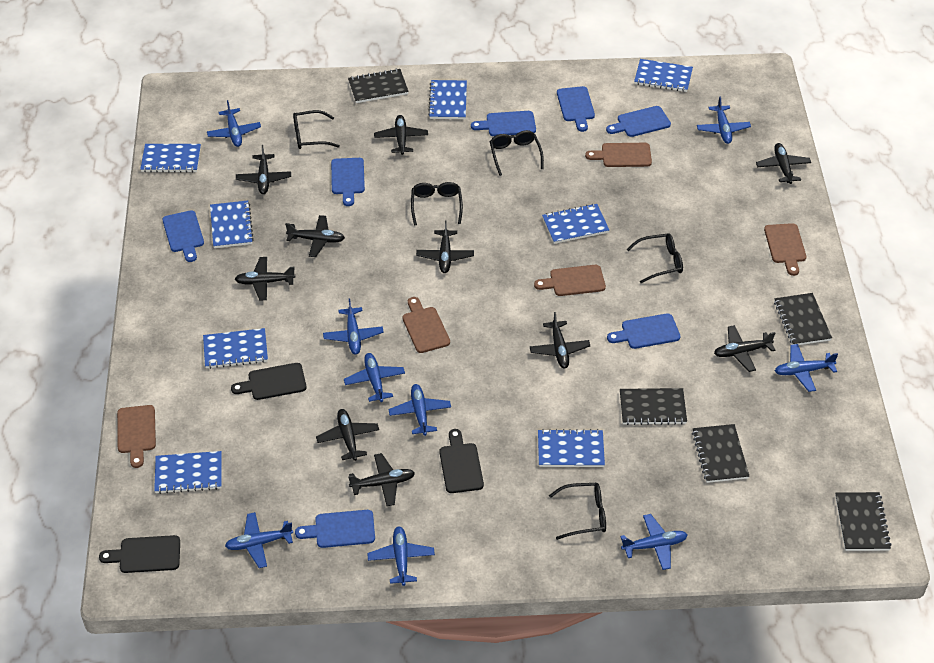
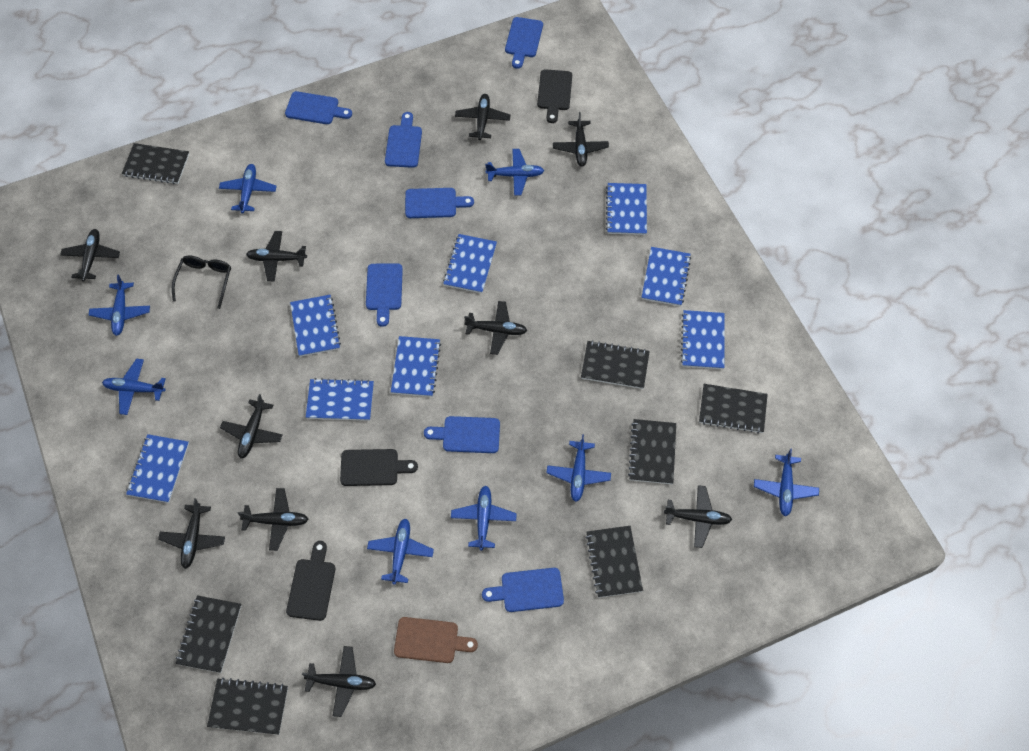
black glasses: [293,110,340,149] [411,182,463,225] [490,130,544,176] [549,483,606,540] [627,233,683,283] = 5 -> [172,255,231,309] = 1
black notebook: [348,69,409,103] [620,388,687,425] [692,424,749,483] [774,293,832,345] [835,492,891,551] = 5 -> [122,143,189,184] [175,595,241,673] [207,678,288,735] [581,340,650,389] [585,526,643,598] [628,419,676,484] [699,384,768,433] = 7
blue plane: [207,100,261,147] [225,512,293,568] [323,299,384,355] [344,353,405,402] [367,526,435,586] [388,384,451,436] [620,514,687,570] [697,96,751,144] [775,344,838,392] = 9 -> [89,275,150,336] [102,359,166,415] [219,164,277,213] [367,518,434,585] [451,486,517,550] [485,149,544,196] [546,434,611,502] [754,448,819,517] = 8
brown cutting board: [117,405,156,468] [403,297,450,353] [534,265,606,296] [585,143,652,167] [764,223,806,276] = 5 -> [394,617,478,663] = 1

